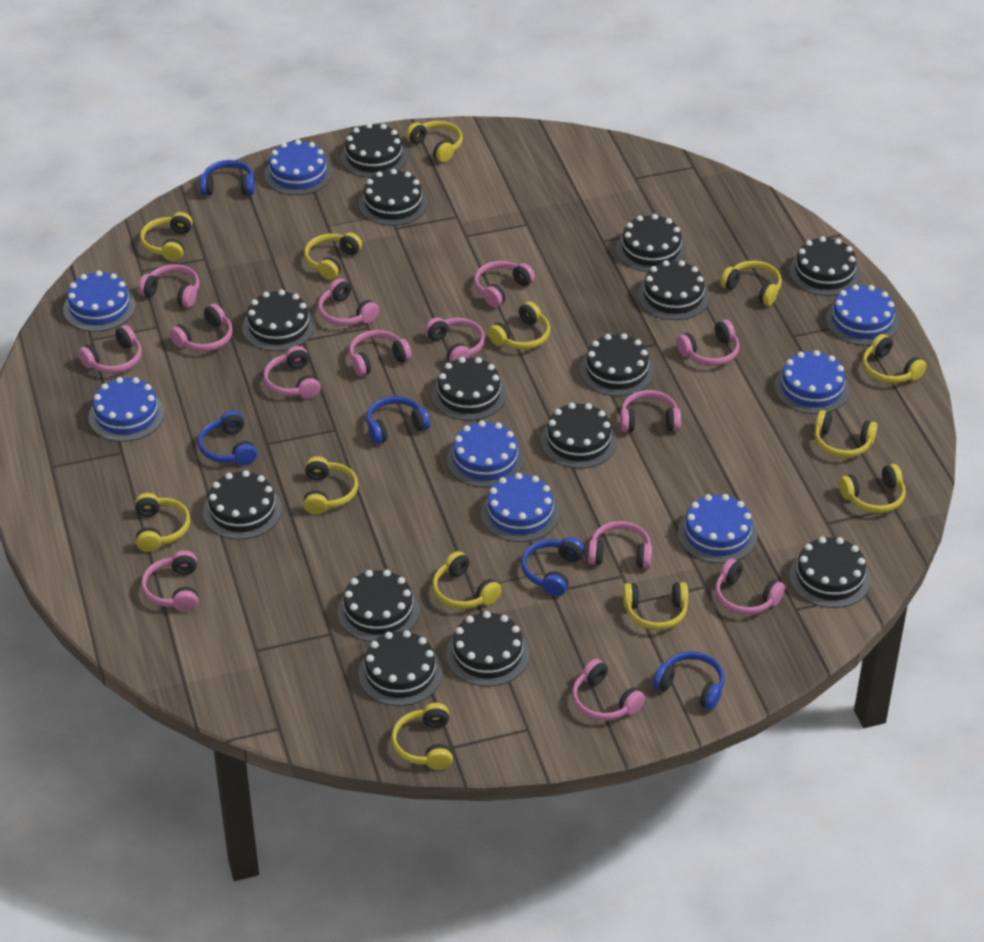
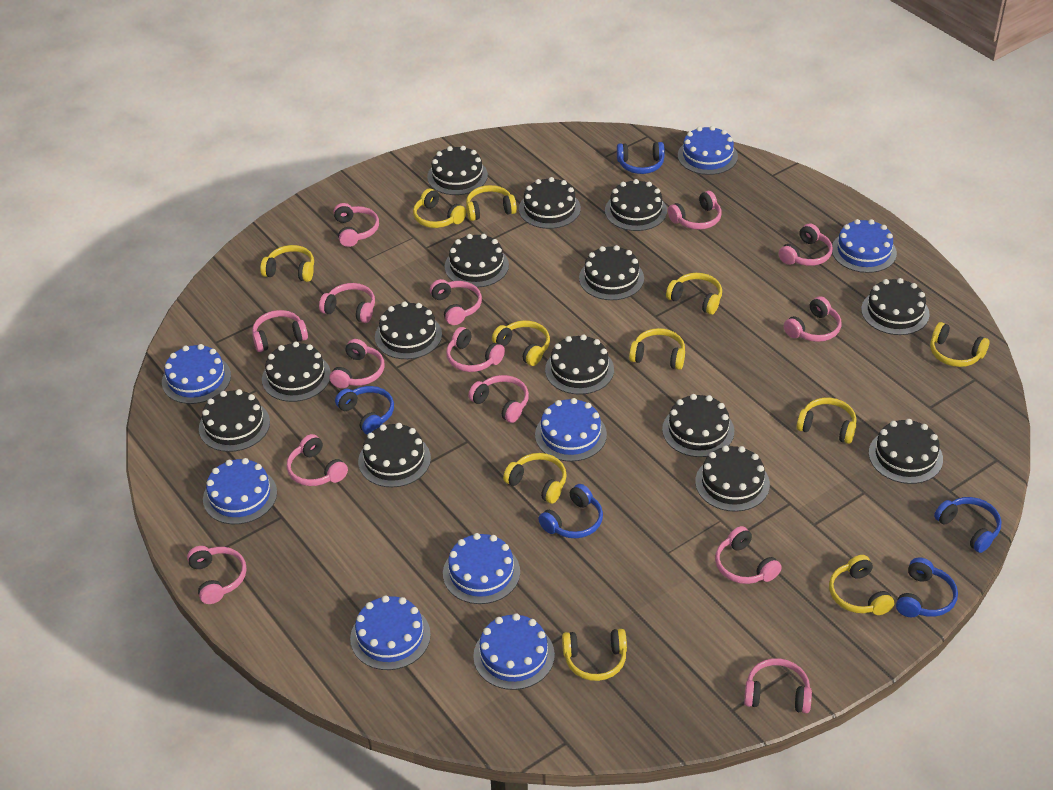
yellow headphones: [135,493,190,552] [140,212,193,261] [303,456,358,514] [304,232,362,280] [391,703,453,770] [406,121,463,163] [432,551,502,609] [488,301,550,350] [623,582,688,630] [721,261,782,306] [815,410,877,458] [839,464,906,513] [862,334,927,384] = 13 -> [260,245,314,282] [413,189,466,228] [466,185,517,221] [492,320,550,366] [503,453,567,504] [562,629,627,681] [629,328,685,370] [666,273,722,315] [796,398,856,444] [829,555,894,615] [930,322,989,367] = 11

